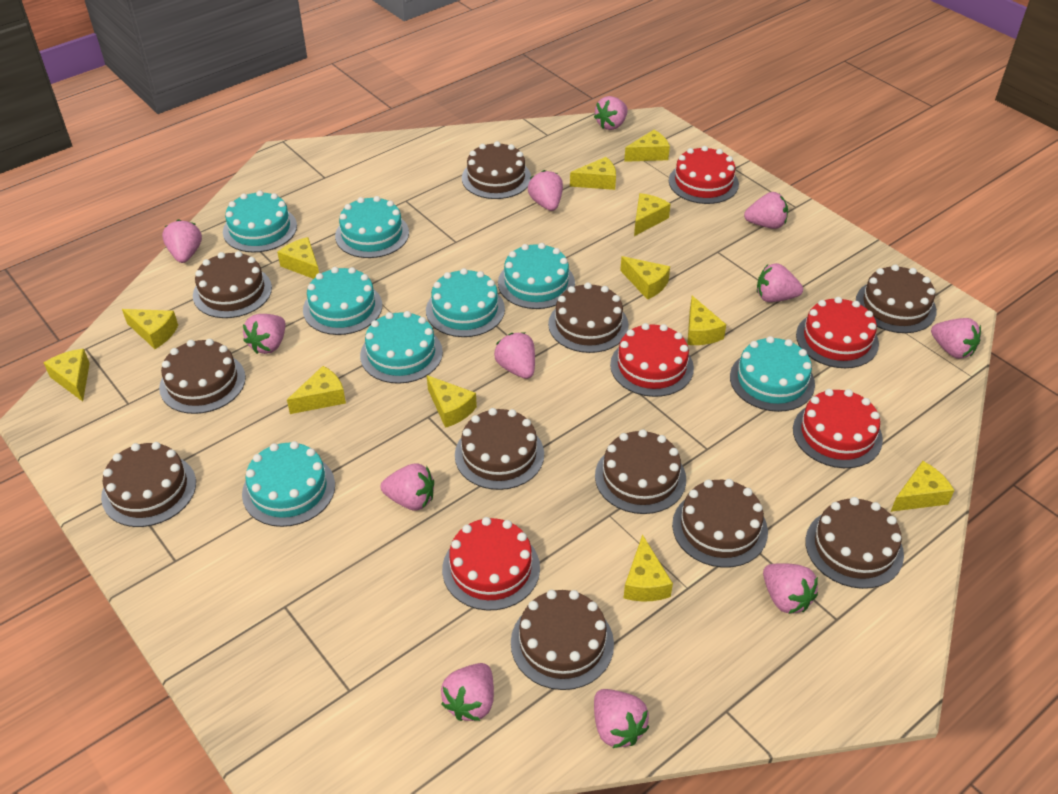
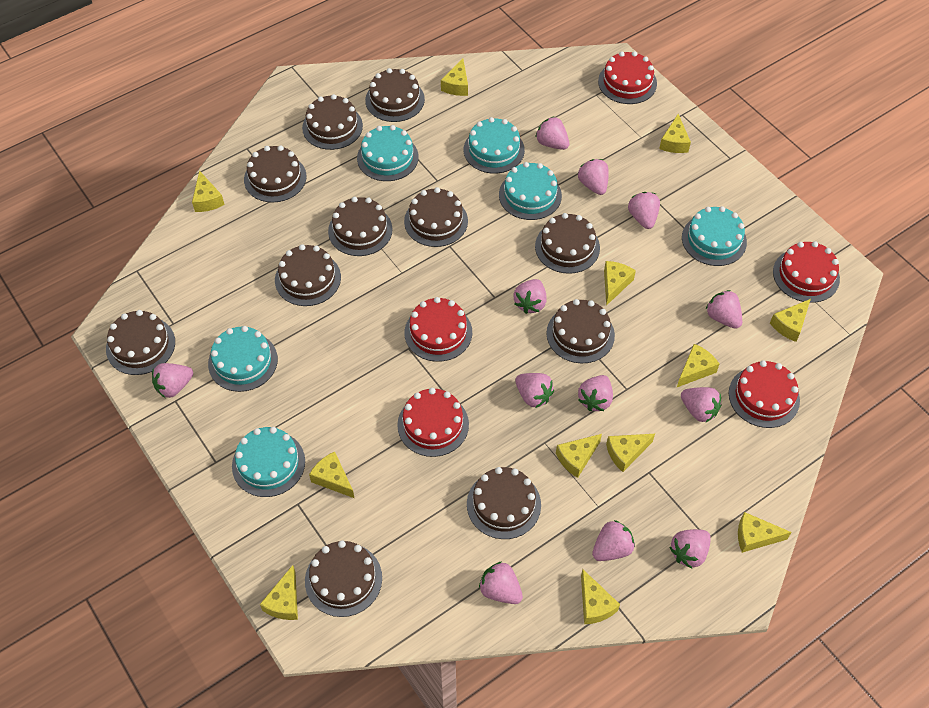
turquoise cake: [223,190,297,252] [242,441,335,527] [303,267,382,335] [335,196,409,258] [360,311,443,384] [426,268,505,337] [498,243,575,309] [730,336,815,412] = 8 -> [208,326,278,392] [232,427,305,497] [357,125,419,181] [464,117,525,174] [499,162,562,220] [682,206,747,266] = 6

